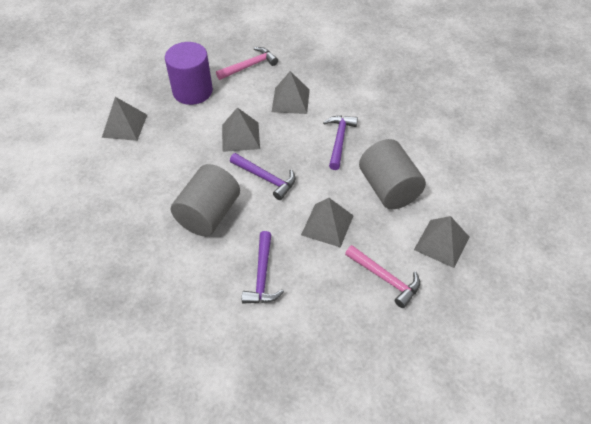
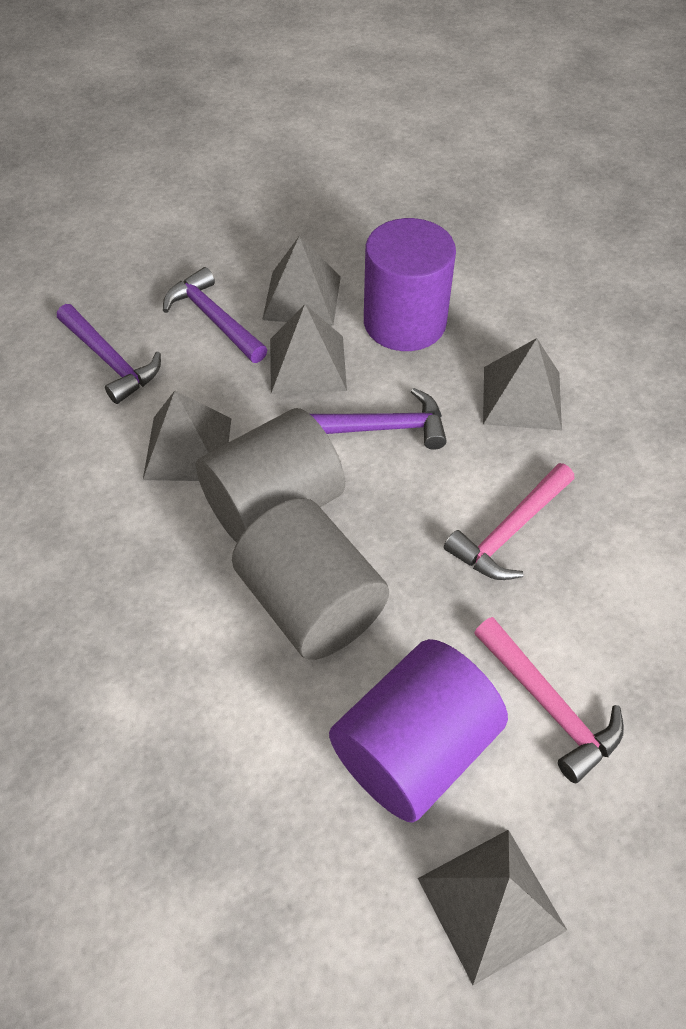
purple cylinder: [165,42,213,105] = 1 -> [329,639,508,823] [364,218,456,351] = 2

